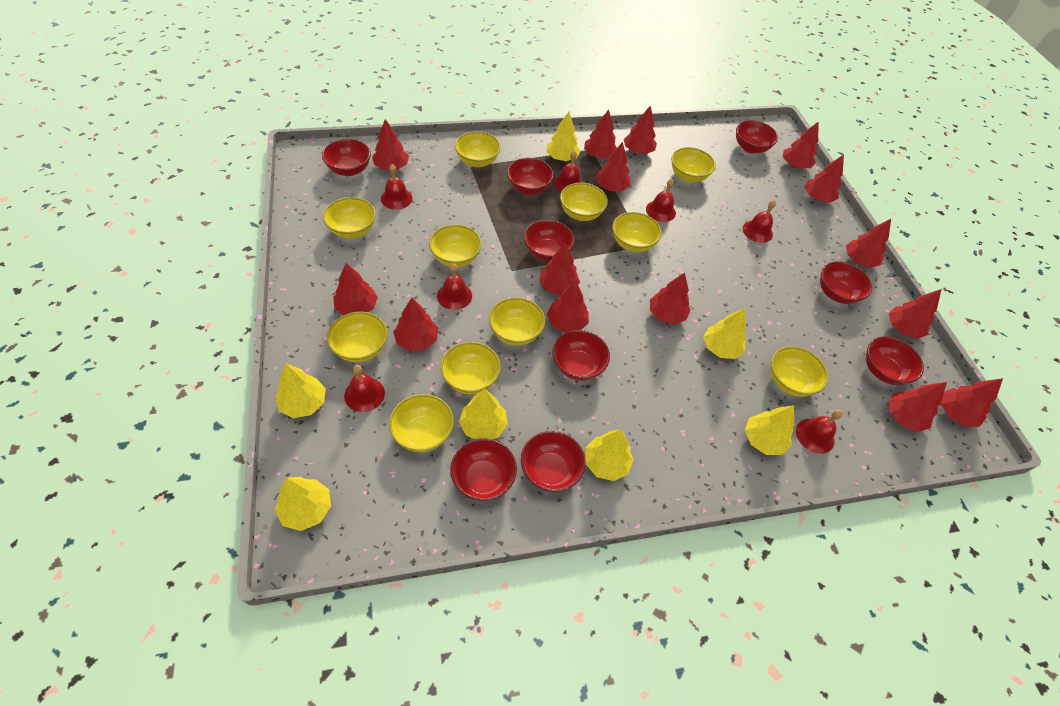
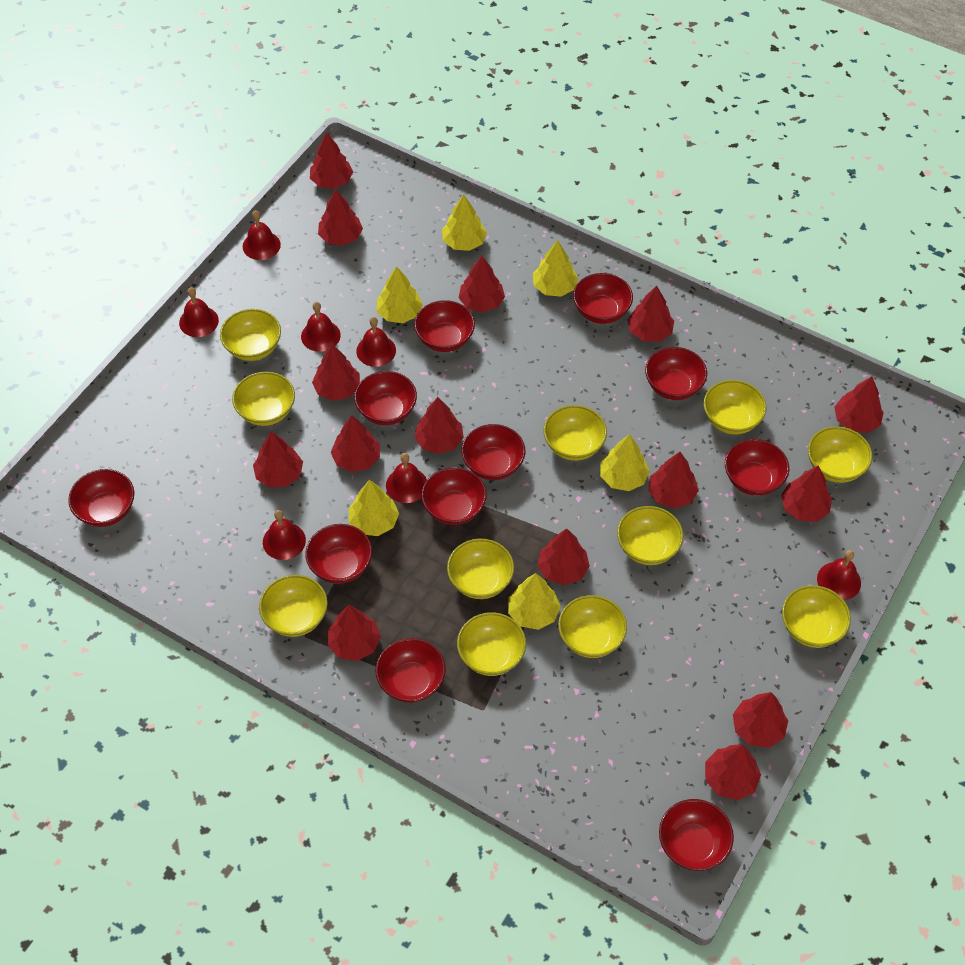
red bowl: [322,139,371,176] [450,438,517,501] [507,158,554,195] [521,431,586,492] [524,220,574,261] [552,330,610,381] [736,120,778,154] [820,261,872,304] [866,336,924,385] = 9 -> [68,469,134,527] [305,524,372,584] [354,371,417,425] [375,638,446,703] [414,300,475,352] [421,467,487,525] [461,424,526,480] [573,273,633,324] [645,347,707,400] [659,799,734,871] [725,439,789,496] = 11
yellow tree: [275,364,326,418] [275,477,331,531] [459,389,508,439] [546,112,581,161] [585,429,634,481] [703,308,747,359] [745,405,794,455] = 7 -> [349,480,399,536] [377,266,423,323] [442,194,487,251] [508,573,561,630] [533,240,578,297] [600,434,650,491] = 6

